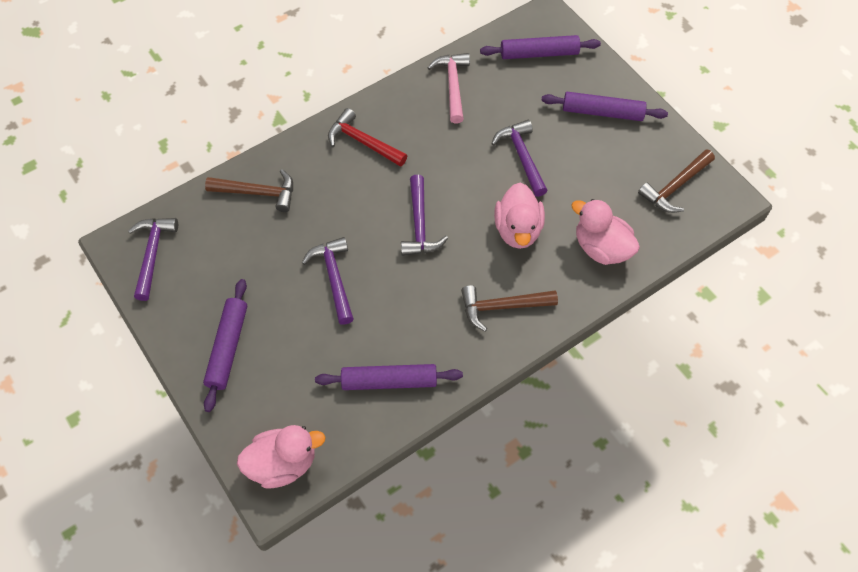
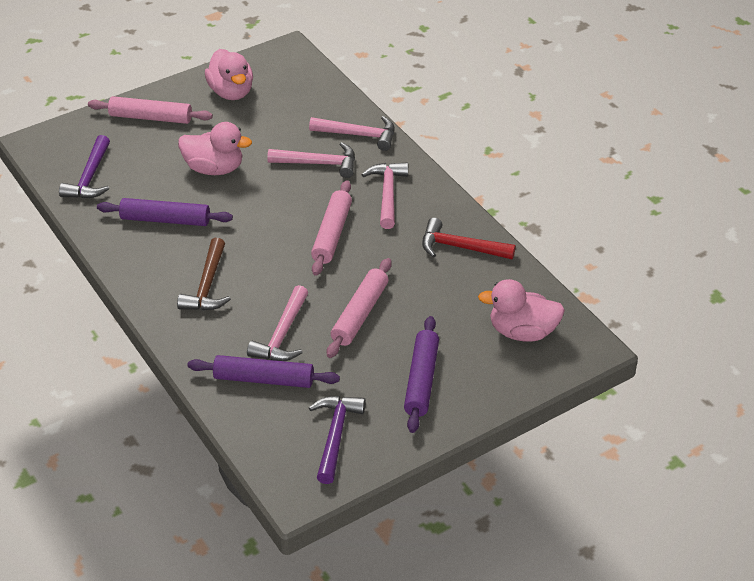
brown hammer: [205,169,293,212] [461,285,558,332] [638,149,715,213] = 3 -> [177,238,231,311] = 1
pink hammer: [427,53,470,124] = 1 -> [247,285,308,361] [267,142,355,178] [309,116,394,151] [362,162,408,229] = 4
pink rolling pin: none = 0 -> [88,96,213,124] [311,180,352,276] [327,258,392,358] = 3
purple hammer: [128,218,178,301] [302,237,354,325] [401,175,448,256] [491,120,548,197] = 4 -> [59,135,110,199] [309,396,366,484] = 2
purple rolling pin: [203,279,247,412] [315,364,463,390] [480,35,601,59] [541,92,668,121] = 4 -> [97,198,233,226] [187,355,340,388] [404,316,439,433] = 3

